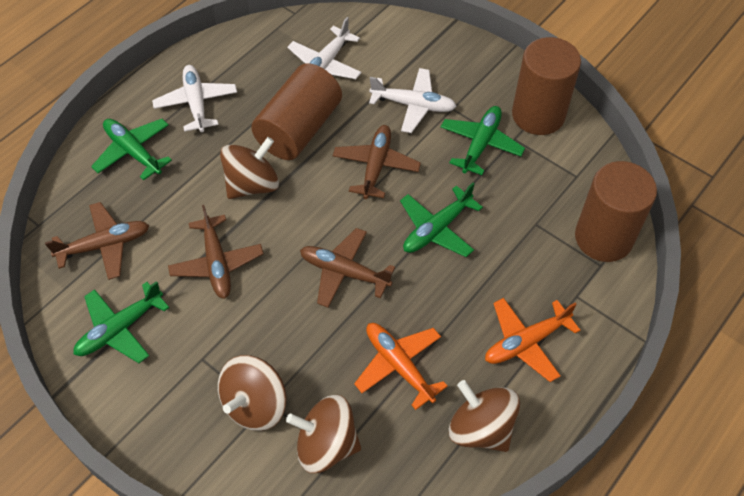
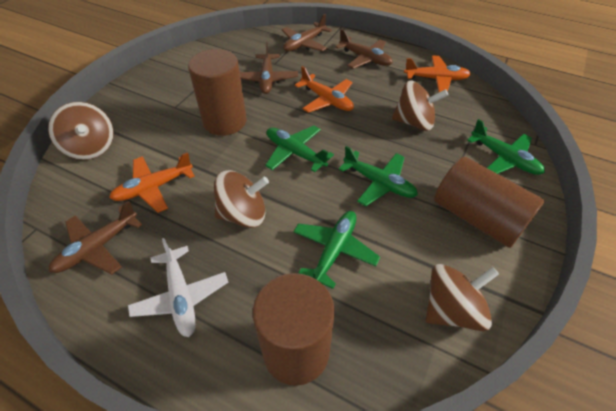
orange plane: [354,323,448,410] [485,298,580,382] = 2 -> [109,152,195,213] [295,66,354,113] [404,56,471,92] = 3
white plane: [152,65,237,132] [287,17,362,79] [369,68,457,133] = 3 -> [128,238,228,337] = 1

